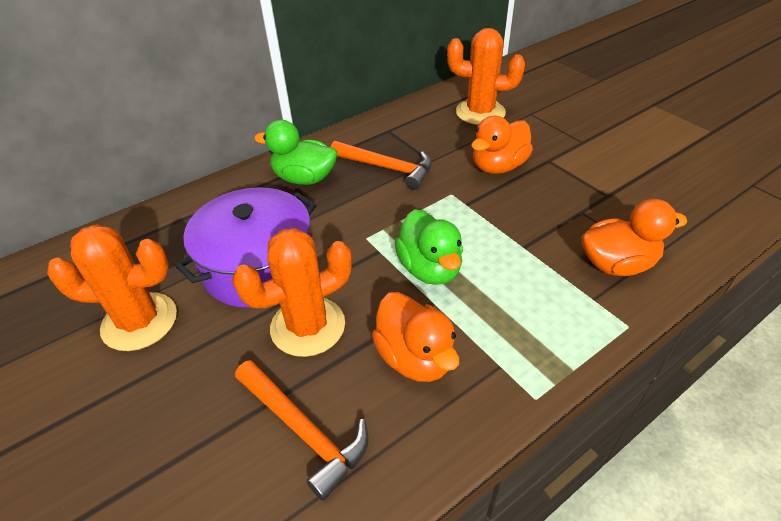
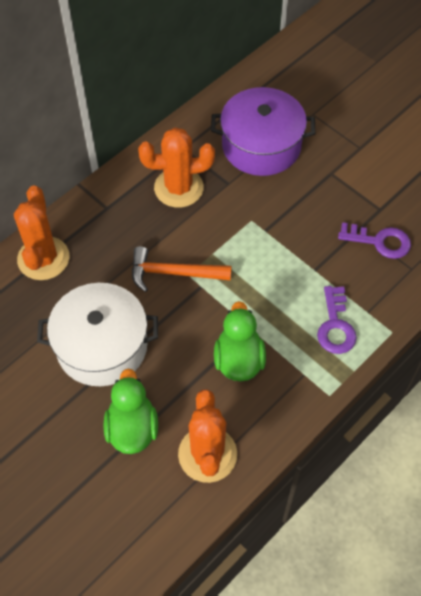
orange duck: [372,292,459,382] [471,116,533,174] [582,199,687,276] = 3 -> none = 0
orange hammer: [235,360,369,501] [331,141,432,190] = 2 -> [132,246,232,292] = 1
purple key: none = 0 -> [317,286,357,354] [338,222,411,259] = 2
white pot: none = 0 -> [37,283,158,386] = 1

